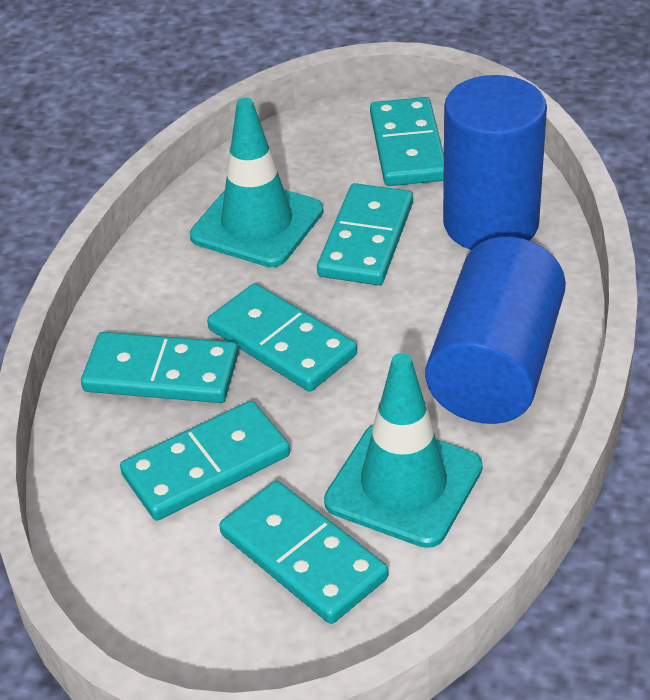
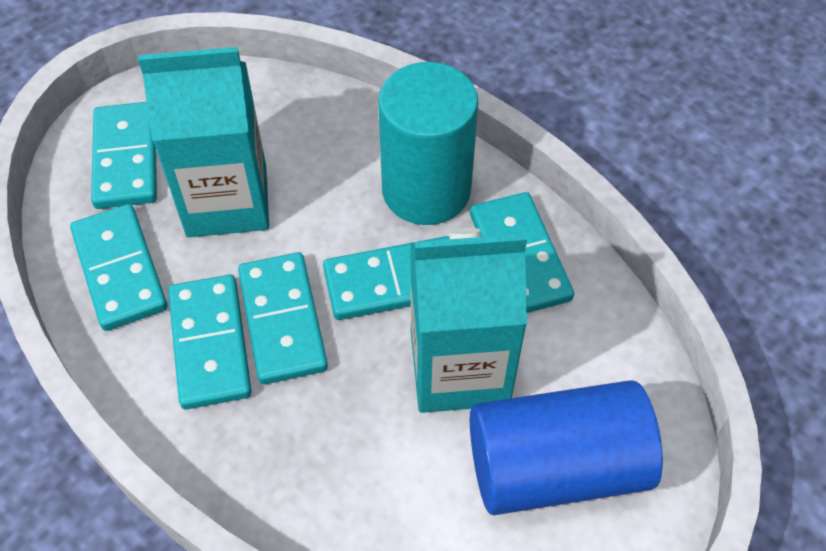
blue cylinder: [425,237,566,424] [443,75,547,250] = 2 -> [470,380,663,515] = 1
turquoise carton: none = 0 -> [138,47,269,237] [410,228,527,413] = 2
turquoise cylinder: none = 0 -> [378,62,478,225] = 1
turquoise traffic cone: [190,98,323,267] [324,353,483,548] = 2 -> none = 0

